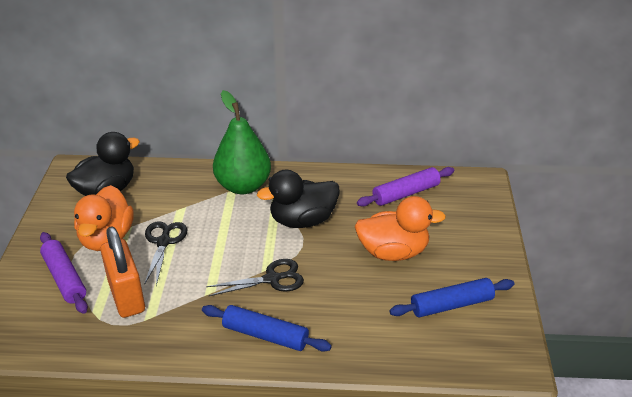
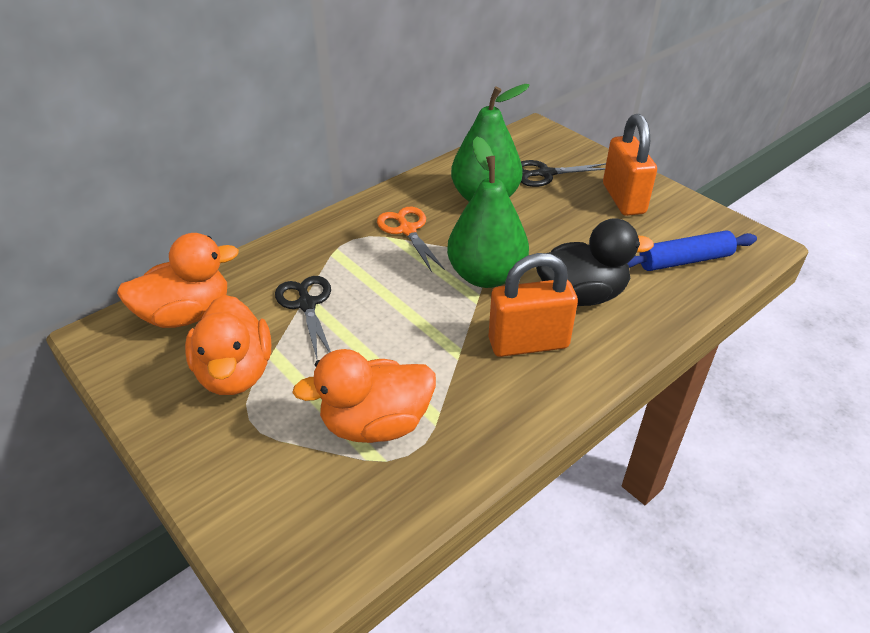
black duck: [66,132,140,196] [257,170,340,228] = 2 -> [536,218,654,306] = 1
blue rolling pin: [202,305,332,352] [389,278,514,317] = 2 -> [627,230,757,271] = 1
green pear: [213,90,271,194] = 1 -> [447,137,529,288] [451,84,530,202] = 2
orange duck: [74,185,133,251] [355,196,446,261] = 2 -> [117,233,239,328] [185,295,271,395] [292,349,436,443] = 3
orange padlock: [100,226,145,318] = 1 -> [488,253,578,357] [603,114,657,216] = 2
orange scissors: none = 0 -> [377,207,445,272] = 1
purple rolling pin: [40,232,88,314] [357,167,454,206] = 2 -> none = 0

